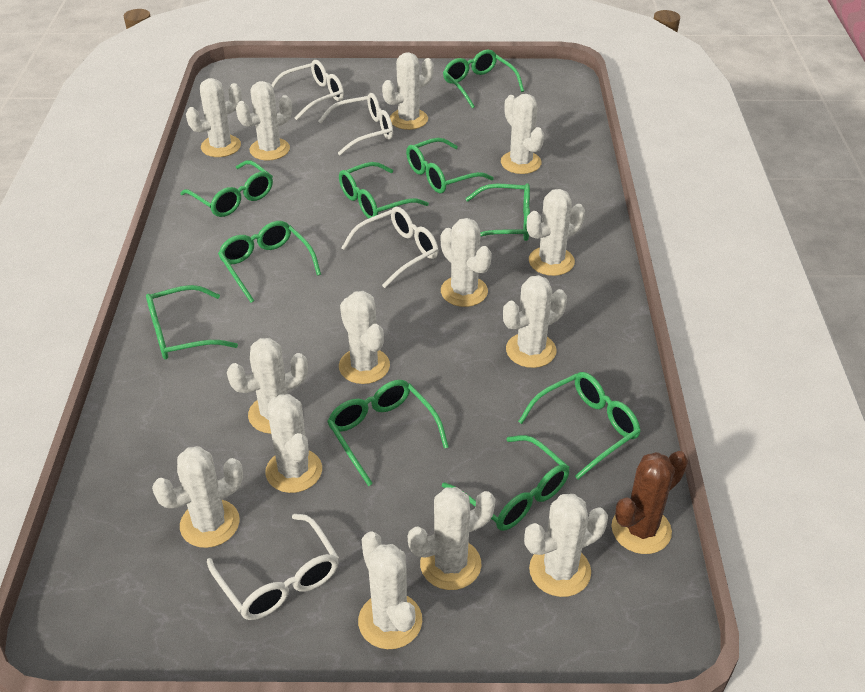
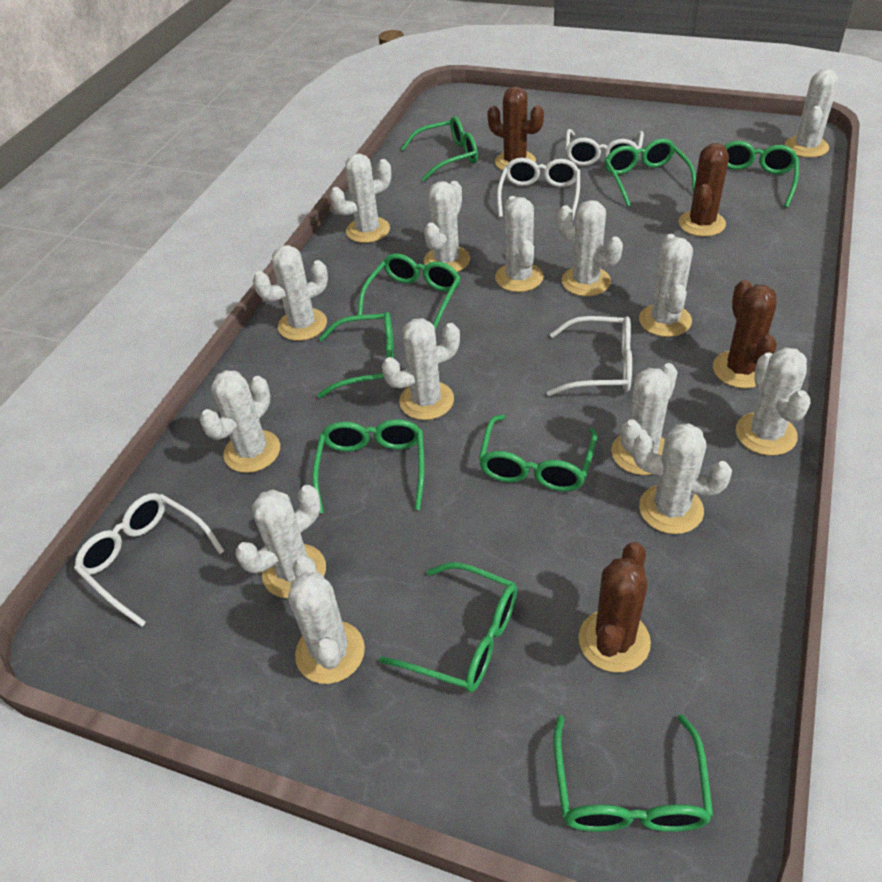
brown cactus: [612,451,688,554] = 1 -> [487,87,544,170] [579,542,651,672] [678,143,729,237] [713,280,777,388] = 4
green glasses: [146,285,238,359] [180,160,273,217] [218,221,321,303] [327,380,449,486] [339,162,429,219] [406,138,494,194] [442,435,570,531] [443,49,524,109] [465,183,530,241] [518,372,641,479] = 10 -> [312,419,424,513] [317,312,394,398] [358,253,461,330] [379,563,517,692] [401,116,478,182] [478,415,597,492] [554,715,713,832] [605,138,696,207] [724,141,799,208] = 9

